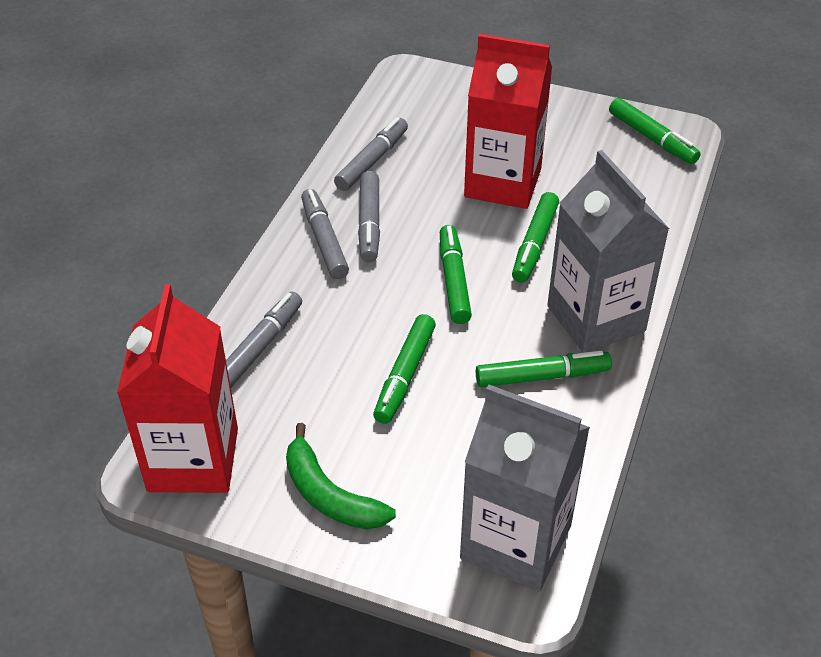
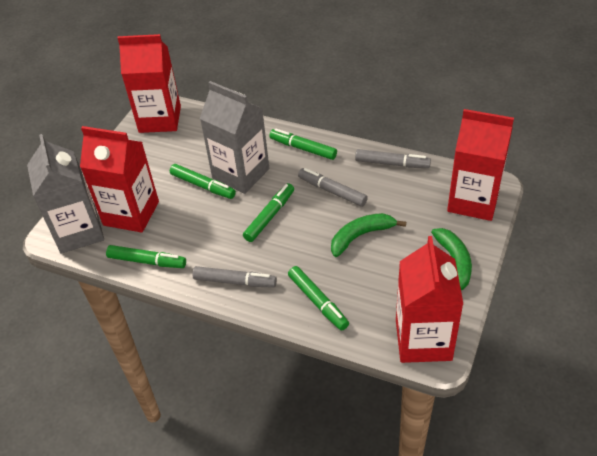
green banana: [286,423,396,529] = 1 -> [331,213,406,257] [431,228,472,290] = 2
grey marker: [226,292,302,387] [301,189,349,279] [334,117,408,191] [358,171,380,262] = 4 -> [192,266,277,288] [298,168,368,207] [355,149,431,168] = 3
red carton: [117,284,238,493] [464,34,552,209] = 2 -> [80,126,159,233] [118,34,181,133] [396,236,463,363] [447,109,514,221] = 4

